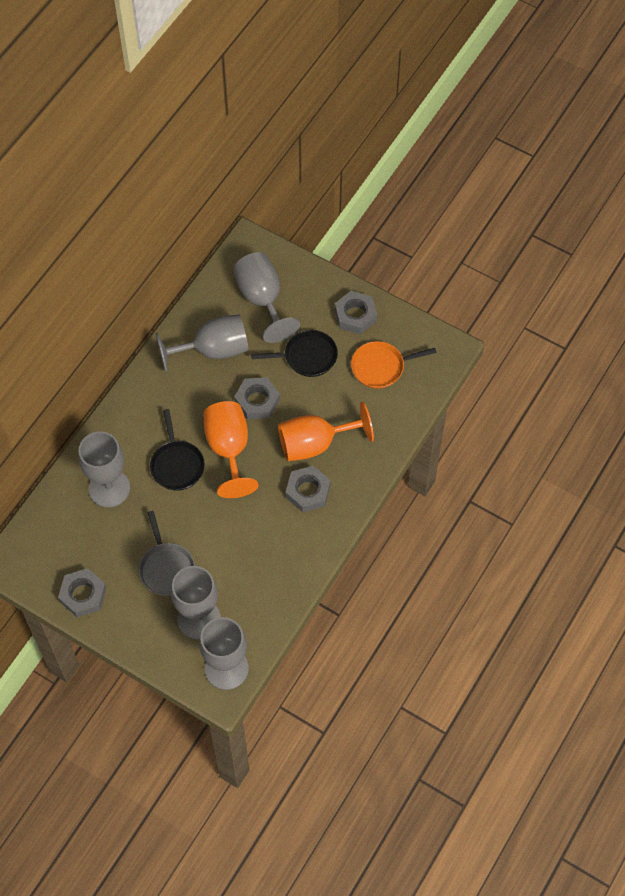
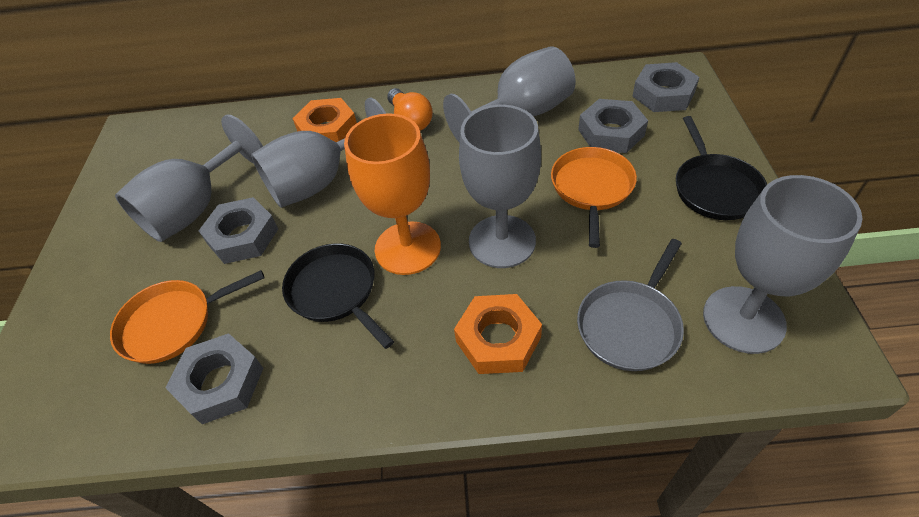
orange goblet: [203,401,258,498] [278,402,374,461] = 2 -> [344,113,441,275] = 1
orange light bulb: none = 0 -> [387,88,433,131] = 1
orange nut: none = 0 -> [292,98,357,142] [454,294,542,374] = 2
orange pan: [351,341,437,389] = 1 -> [110,270,265,364] [551,147,637,248] = 2

